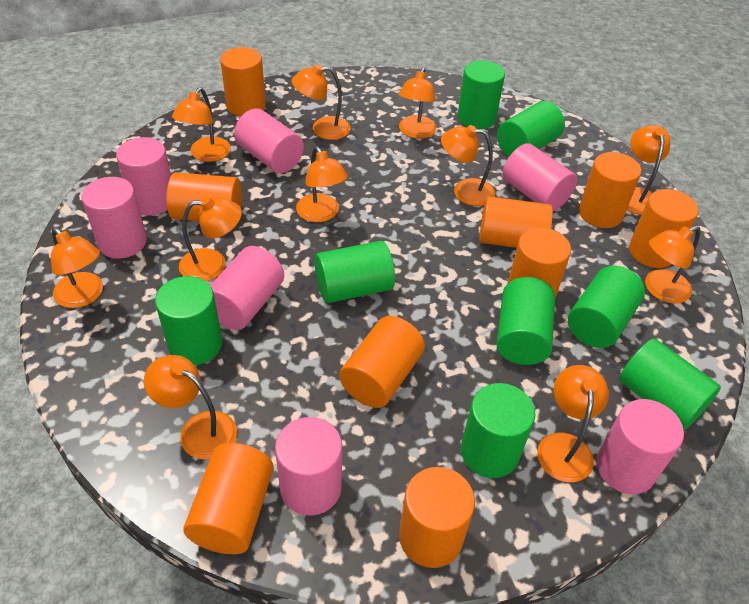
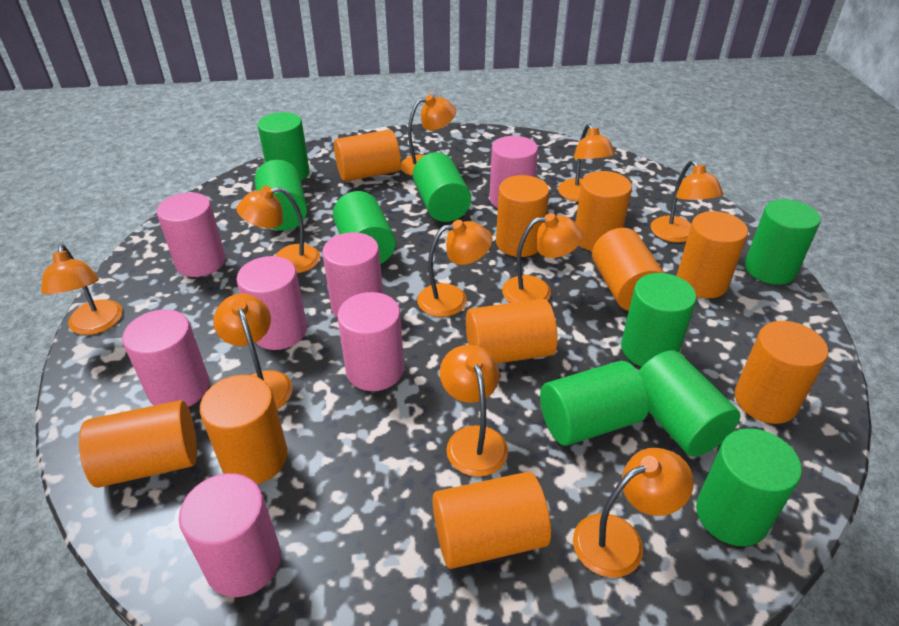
green cylinder: [155,276,222,365] [315,241,395,303] [458,60,505,129] [461,383,535,478] [497,101,565,157] [497,277,555,365] [568,265,645,348] [619,339,721,430] = 8 -> [255,160,307,230] [257,112,310,181] [333,191,396,264] [413,152,471,222] [540,361,649,446] [621,273,696,367] [638,350,740,456] [696,428,802,546] [745,199,821,285] = 9
orange cylinder: [166,172,242,221] [183,443,274,554] [220,47,266,116] [339,316,425,408] [399,467,475,568] [479,196,553,248] [508,227,571,298] [579,152,641,228] [629,189,699,268] = 9 -> [79,400,197,488] [200,375,288,484] [334,130,401,182] [432,472,551,569] [466,299,558,364] [496,175,549,257] [575,171,632,251] [592,228,664,311] [677,211,748,298] [735,321,828,424] = 10
orange lamp: [51,227,103,308] [144,355,237,460] [172,88,231,162] [179,196,242,281] [292,64,351,140] [296,146,348,222] [399,67,437,139] [441,125,495,206] [537,365,609,482] [627,125,670,215] [645,226,701,304] = 11 -> [41,245,123,335] [213,294,293,409] [236,186,320,273] [400,95,456,176] [417,220,492,317] [440,345,508,477] [502,213,583,303] [558,123,615,202] [573,448,694,578] [651,160,723,243] = 10

